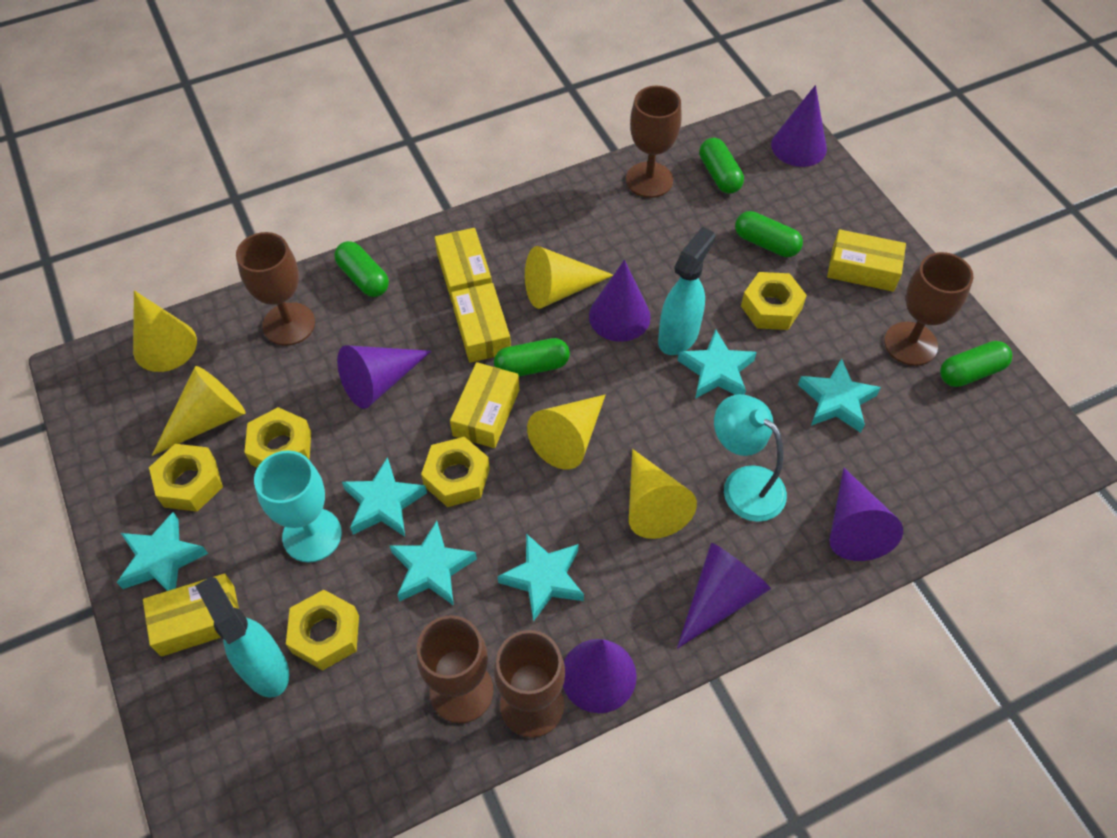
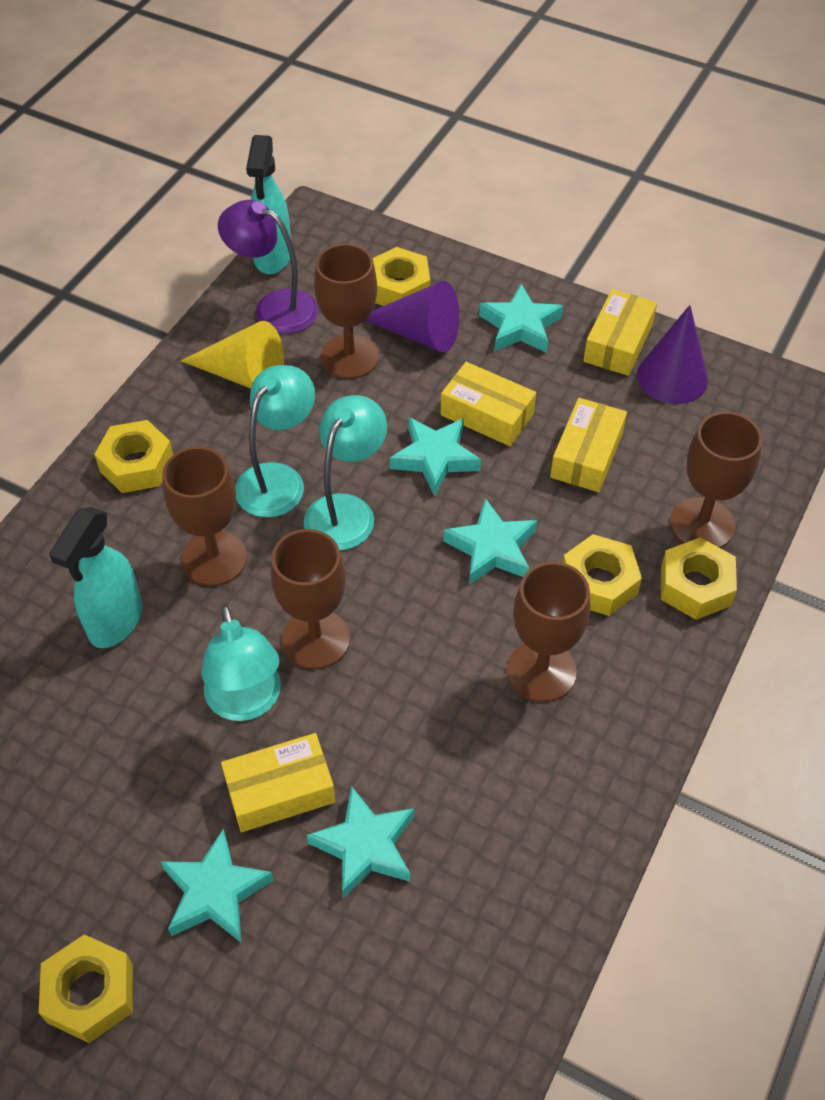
green capsule: [334,241,389,297] [494,338,570,377] [699,138,744,194] [735,211,803,257] [940,341,1012,387] = 5 -> none = 0
purple cone: [337,345,431,409] [563,639,637,713] [589,260,651,342] [677,543,771,649] [771,85,827,167] [830,468,903,561] = 6 -> [365,281,459,353] [637,305,708,404] = 2
purple lamp: none = 0 -> [218,200,318,334] = 1
turquoise goblet: [254,450,342,563] = 1 -> none = 0
turquoise lamp: [714,394,787,522] = 1 -> [201,605,281,721] [235,365,315,518] [304,395,387,550] = 3
turquoise star: [116,512,208,591] [342,457,427,537] [389,521,477,606] [497,533,584,622] [677,330,757,399] [798,358,881,433] = 6 -> [160,829,274,942] [307,786,414,899] [390,417,481,496] [443,498,537,585] [479,284,563,353] = 5
yellow box: [143,573,239,657] [435,228,492,304] [450,362,519,448] [451,283,511,363] [827,229,906,292] = 5 -> [221,733,336,832] [441,362,536,446] [550,398,627,492] [583,289,657,376] = 4
yellow cone: [133,290,197,372] [152,366,246,456] [525,246,613,309] [527,394,606,470] [629,449,697,539] = 5 -> [181,321,284,388] = 1

